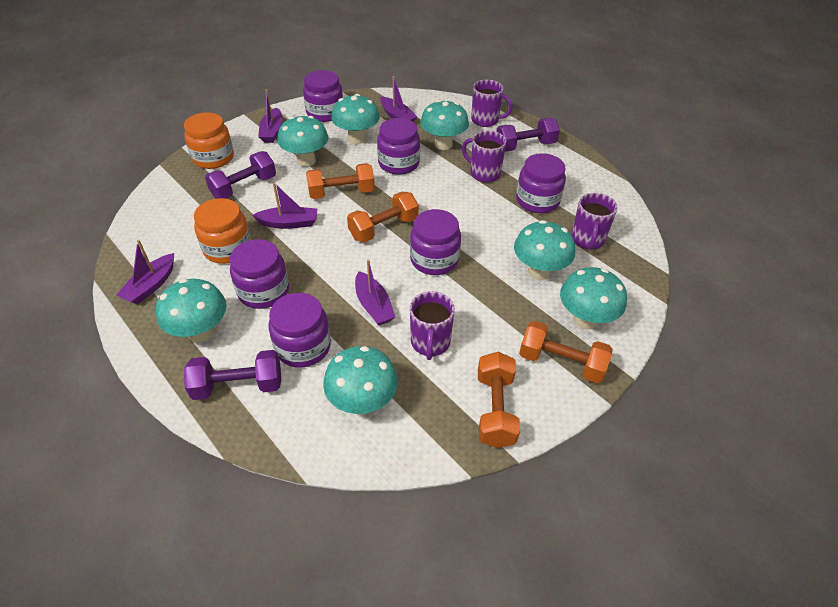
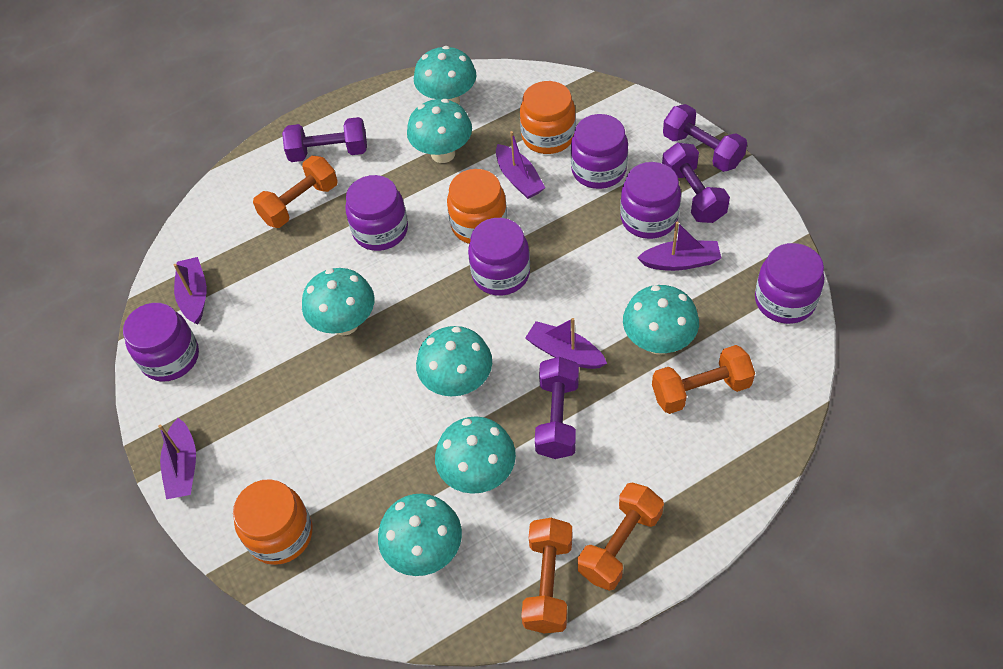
orange jar: [184,112,234,169] [194,198,251,264] = 2 -> [233,479,312,565] [447,169,507,244] [520,81,576,154] = 3
purple dumbbell: [184,350,281,400] [205,151,276,199] [496,118,560,152] = 3 -> [282,117,367,162] [535,357,579,459] [662,143,730,223] [663,104,747,172] = 4
purple mug: [410,291,455,360] [462,131,506,182] [471,80,513,127] [571,193,618,249] = 4 -> none = 0

